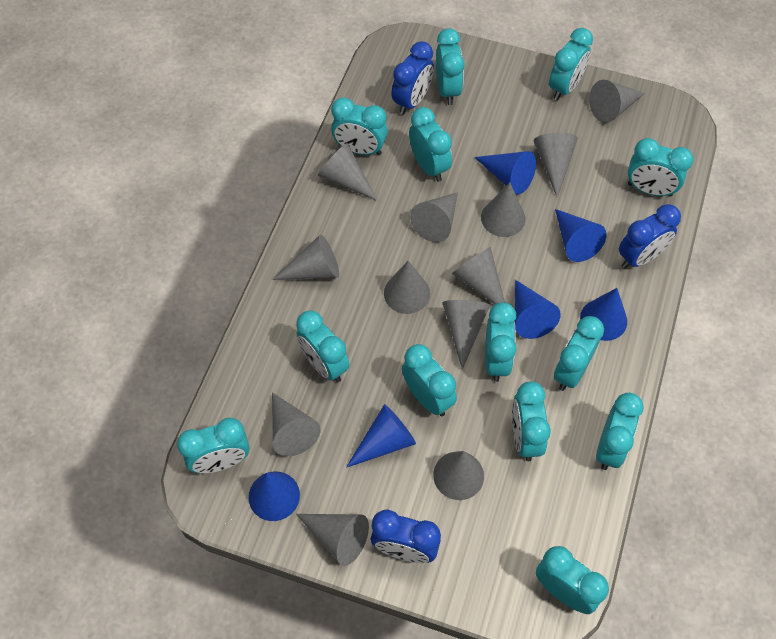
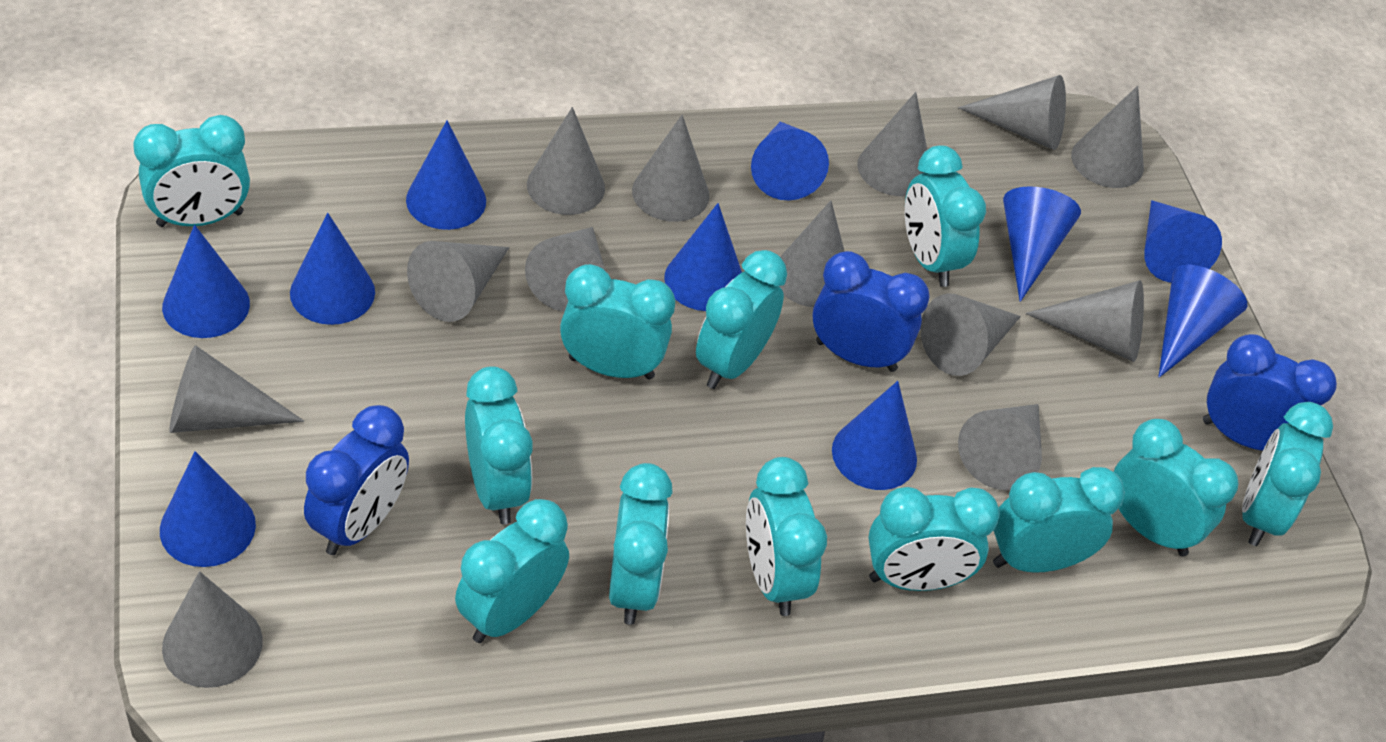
blue cone: [249,472,300,521] [346,404,416,468] [474,151,536,194] [515,280,561,339] [555,209,606,262] [580,288,627,341] = 6 -> [160,451,256,567] [162,225,250,338] [290,213,375,325] [406,121,486,230] [664,203,742,311] [751,122,829,201] [832,381,917,490] [1003,186,1081,302] [1144,200,1222,283] [1159,265,1247,377] = 10
grey cone: [272,235,339,280] [272,392,321,456] [296,514,369,566] [318,143,377,201] [384,261,430,314] [410,192,458,242] [433,451,484,500] [442,300,490,369] [452,247,505,304] [481,182,525,237] [533,133,578,198] [589,80,645,123] = 12 -> [162,571,263,688] [169,345,304,433] [407,241,509,322] [525,227,605,312] [527,107,605,215] [632,115,709,222] [780,200,845,307] [857,92,927,196] [920,294,1021,376] [958,75,1066,150] [958,404,1042,490] [1025,280,1144,362] [1071,86,1144,188] = 13
turquoise clock: [177,418,249,473] [296,310,350,382] [331,97,388,156] [402,344,457,416] [409,107,452,182] [436,28,465,105] [485,302,517,382] [512,382,551,461] [536,546,609,614] [549,28,593,100] [554,316,604,391] [596,393,644,470] [628,138,693,197] = 13 -> [134,115,250,227] [455,499,569,643] [465,366,533,524] [560,264,675,380] [609,463,673,625] [696,250,787,389] [746,457,827,616] [868,487,1000,591] [905,145,986,287] [993,467,1125,573] [1114,419,1239,556] [1242,402,1333,546] = 12

